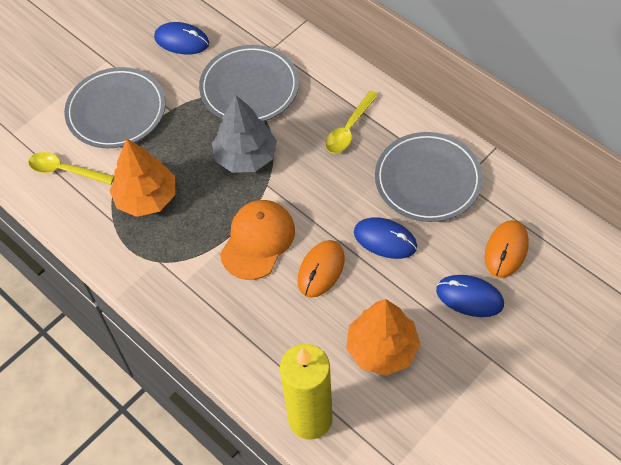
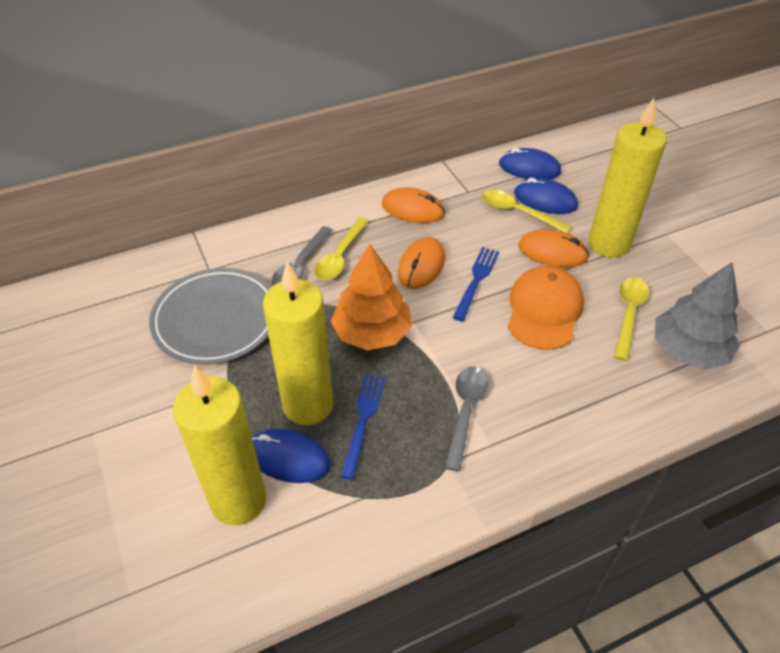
blue fork: none = 0 -> [340,374,386,480] [453,247,499,321] = 2
grey plate: [64,67,166,148] [199,45,299,122] [375,132,483,222] = 3 -> [149,268,271,365] = 1
grey spoon: none = 0 -> [271,226,333,286] [445,367,488,472] = 2
orange mouse: [297,240,345,298] [485,220,529,278] = 2 -> [382,187,445,223] [398,237,445,289] [518,229,589,267] = 3
orange tree: [109,139,175,217] [346,299,421,376] = 2 -> [331,244,412,351] = 1
yellow candle: [280,344,333,440] = 1 -> [173,366,267,525] [263,262,334,425] [588,98,667,257] = 3
yellow spoon: [28,152,114,185] [325,91,378,153] = 2 -> [314,217,369,280] [482,190,572,233] [614,277,649,361] = 3

